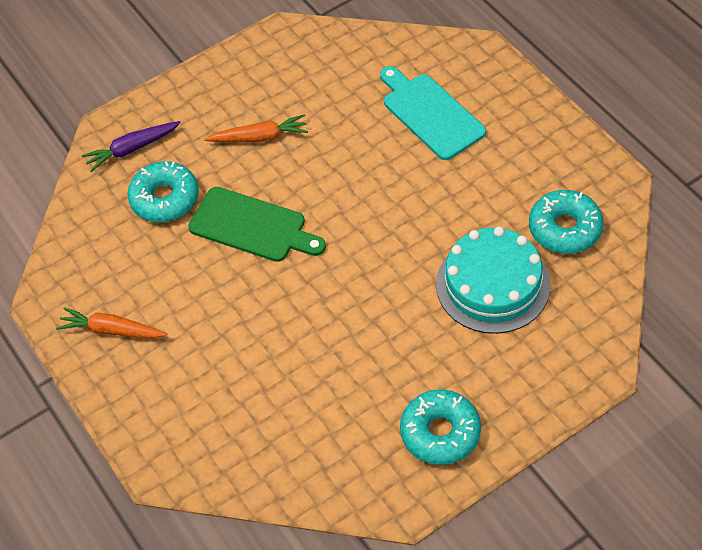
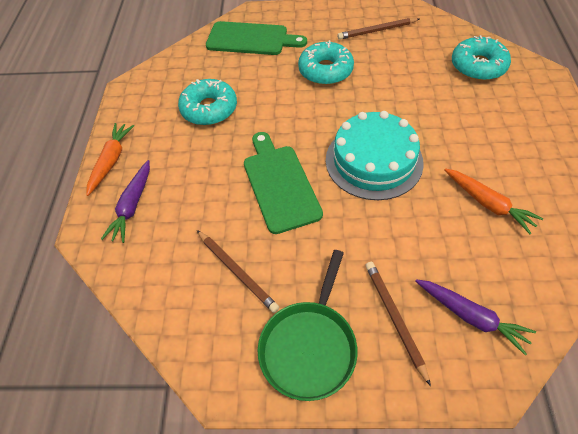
brown pencil: none = 0 -> [197,230,279,313] [337,18,419,40] [365,262,431,386] = 3
green cutting board: [188,187,326,262] = 1 -> [206,21,307,55] [244,132,323,234] = 2
green pan: none = 0 -> [258,250,357,401] = 1
purple carrot: [82,121,181,172] = 1 -> [101,160,150,243] [415,279,536,355] = 2
turquoise cutting board: [380,66,486,160] = 1 -> none = 0

